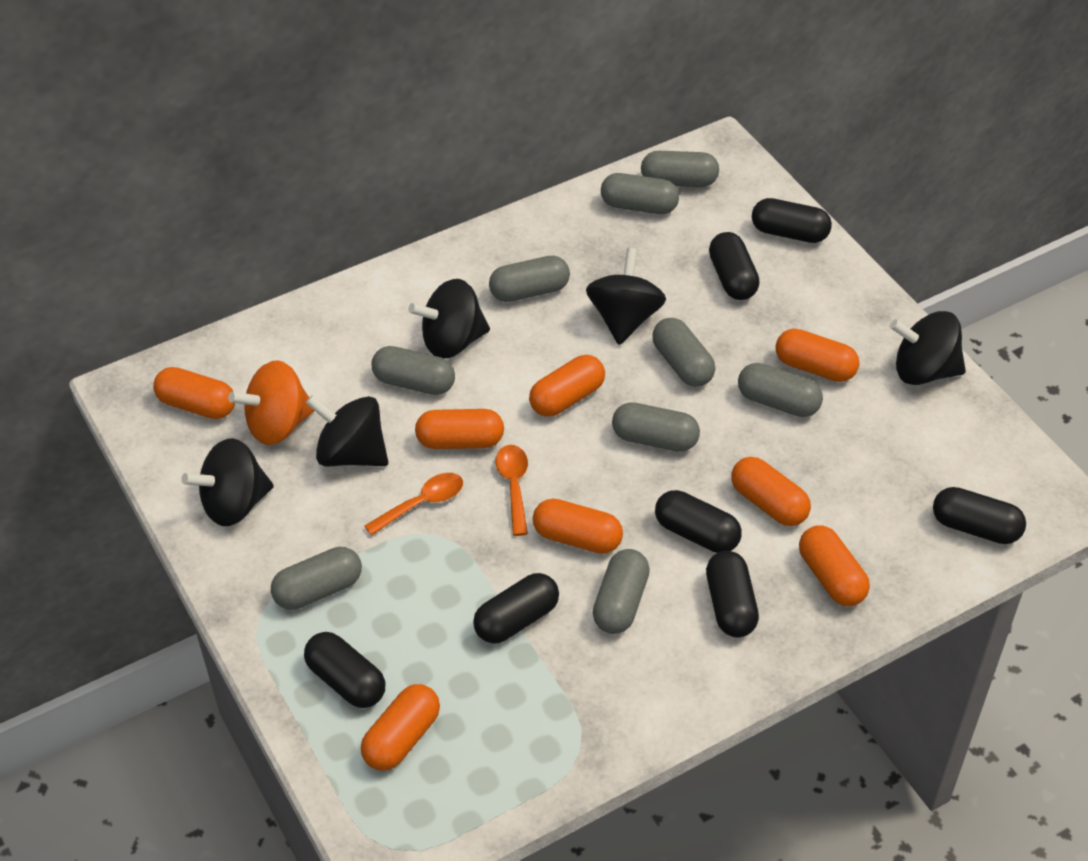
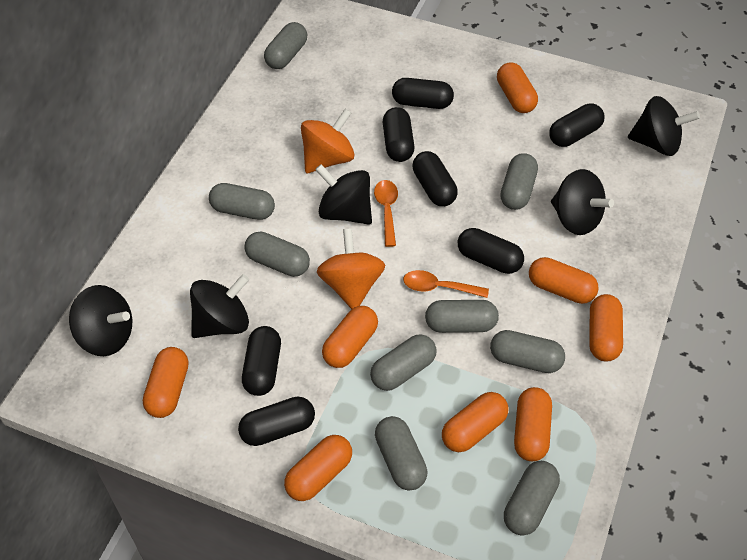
orange spinning top: [228,360,314,445] = 1 -> [301,109,354,173] [317,228,385,309] = 2

